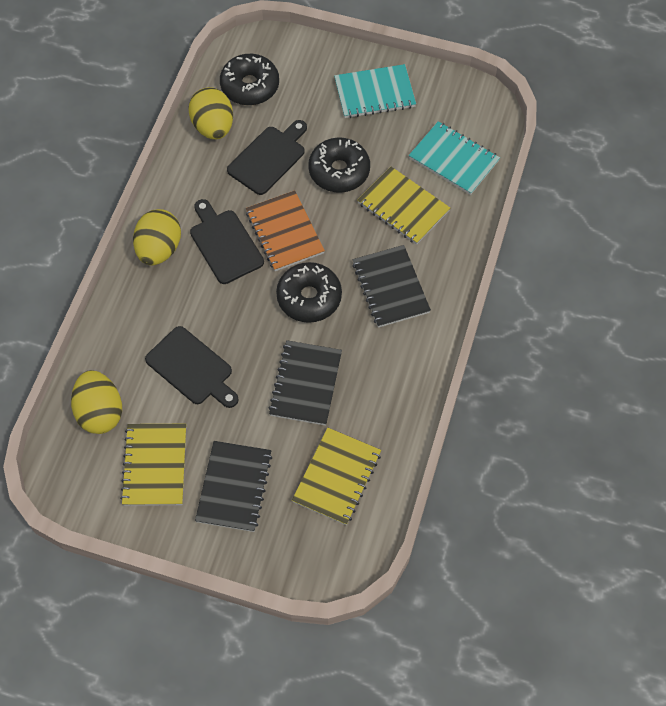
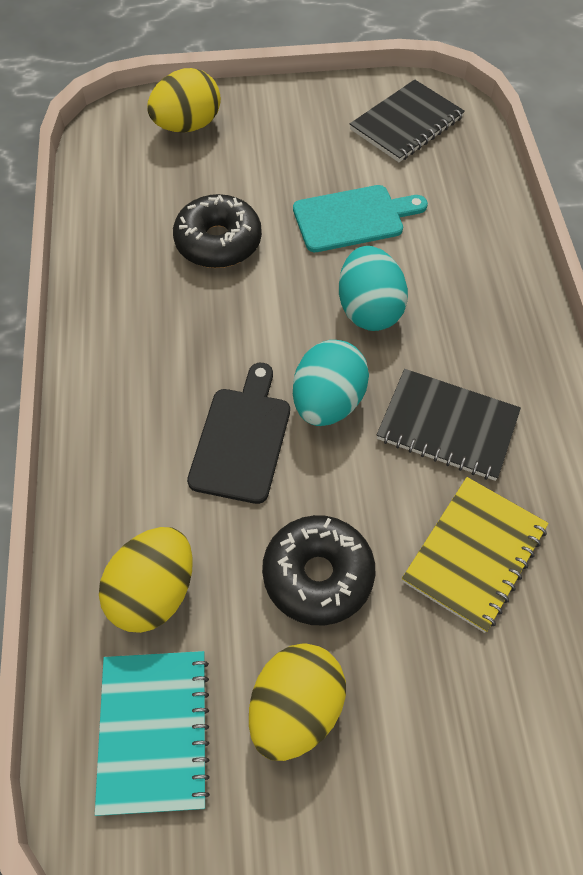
black cutting board: [145,326,239,408] [190,199,264,284] [227,120,307,195] = 3 -> [187,363,290,504] = 1
black donut: [220,54,279,105] [276,262,342,323] [308,137,370,193] = 3 -> [173,194,262,268] [262,515,375,626] = 2
black notebook: [195,441,273,532] [268,340,342,426] [352,245,431,328] = 3 -> [350,80,465,162] [377,369,521,481] = 2
orange notebook: [246,190,325,271] = 1 -> none = 0
turquoise cutting board: none = 0 -> [293,185,428,252] = 1
turquoise egg: none = 0 -> [293,340,369,426] [339,246,408,331] = 2
turquoise notebook: [334,64,416,118] [409,121,500,195] = 2 -> [95,651,210,816] = 1
yellow notebook: [120,424,186,506] [292,428,381,525] [358,167,450,245] = 3 -> [402,477,549,633] = 1

